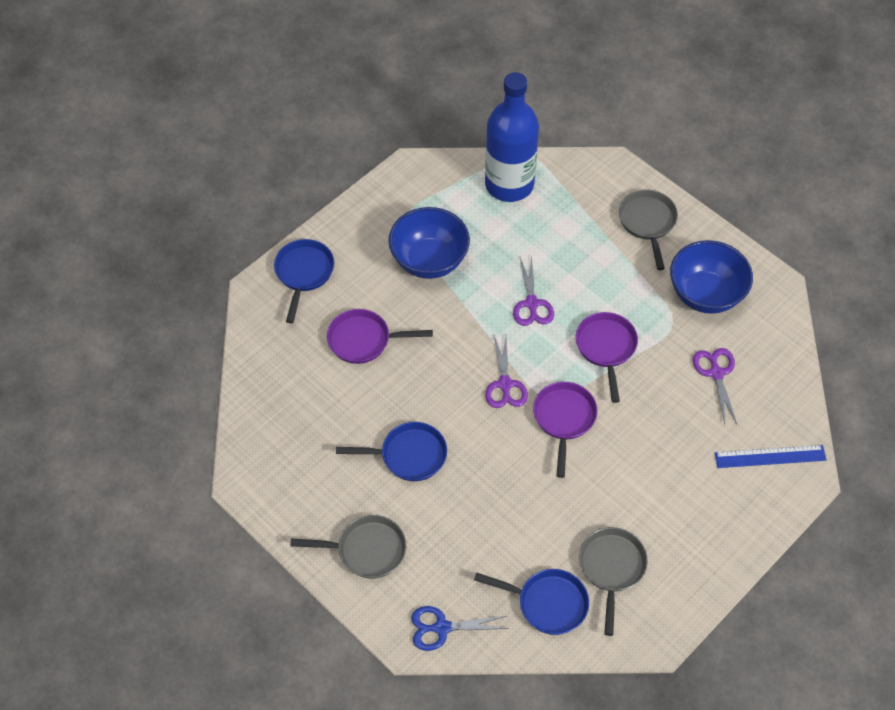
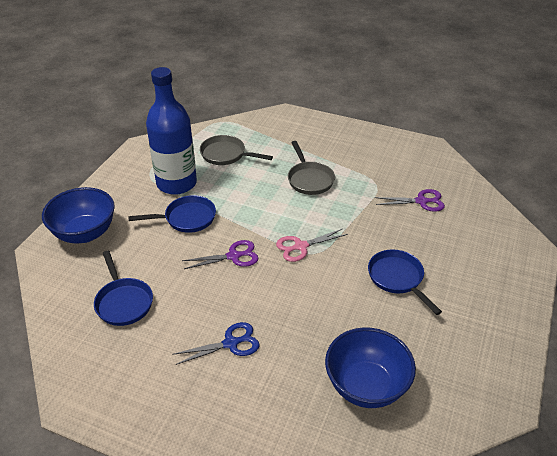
blue ruler: [715,445,827,468] = 1 -> none = 0
grey pan: [290,515,406,579] [579,527,648,636] [619,190,678,270] = 3 -> [200,135,273,165] [288,141,335,195] = 2
pink scissors: none = 0 -> [276,229,348,262] = 1
purple pan: [327,309,433,364] [533,382,598,478] [576,312,638,403] = 3 -> none = 0
purple scissors: [485,335,528,408] [513,255,554,326] [693,348,737,424] = 3 -> [182,240,258,269] [375,189,445,212] = 2

